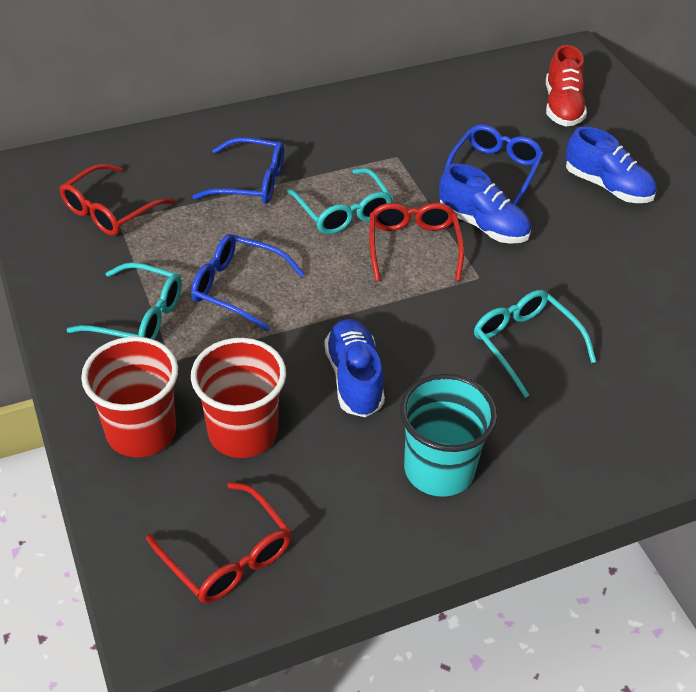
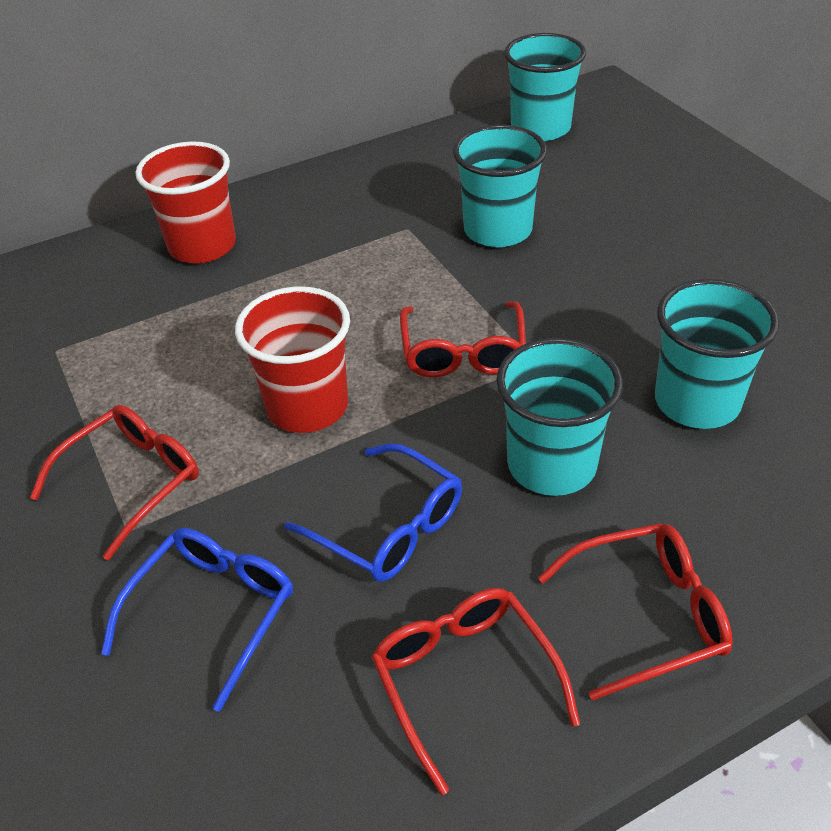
blue glasses: [191,234,305,331] [192,137,284,204] [444,125,544,205] = 3 -> [101,528,293,712] [285,443,462,582] = 2
blue shoe: [324,319,385,417] [439,163,531,244] [566,127,657,203] = 3 -> none = 0
red glasses: [60,164,175,236] [146,482,292,603] [369,203,464,282] = 3 -> [30,405,199,560] [371,588,580,795] [400,301,526,377] [538,523,733,701] = 4
red shoe: [546,45,587,126] = 1 -> none = 0
turquoise cup: [400,374,497,497] = 1 -> [453,125,547,247] [496,338,623,496] [504,33,586,141] [655,279,779,429] = 4
turquoise glasses: [66,262,182,340] [287,168,393,234] [474,290,596,398] = 3 -> none = 0

